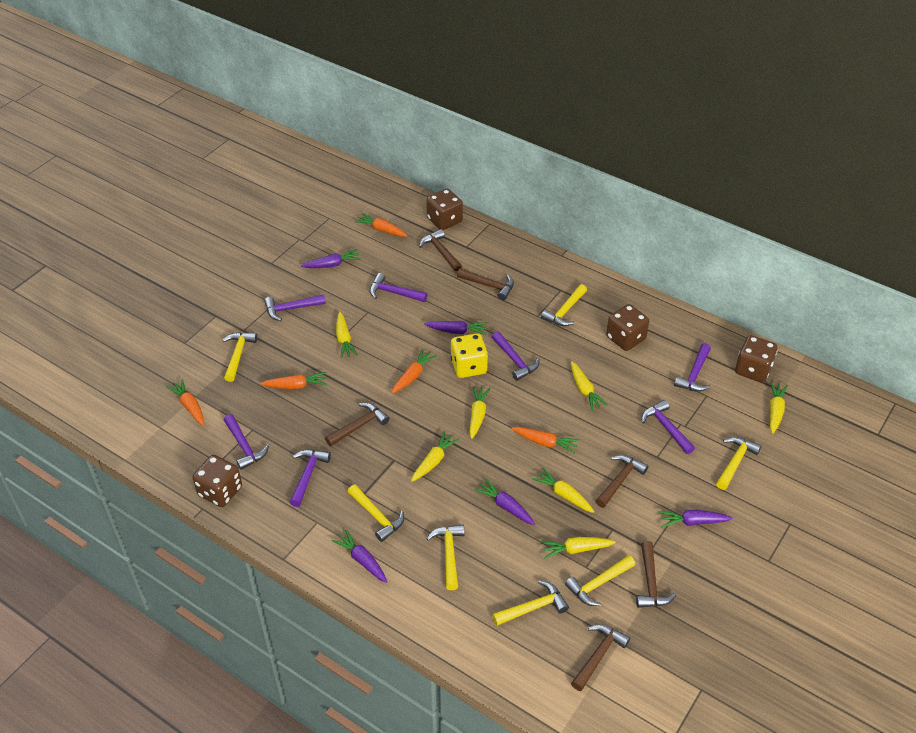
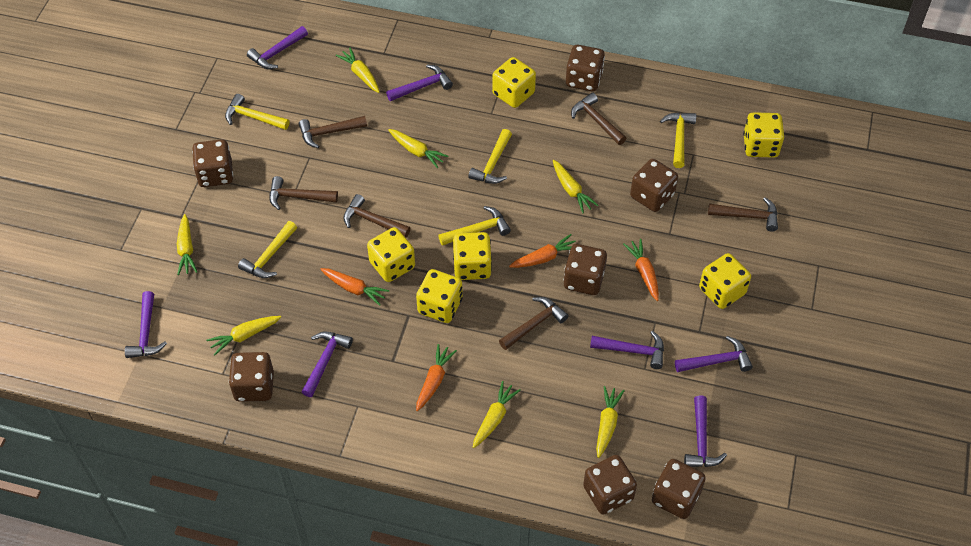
brown dice: [192,455,242,507] [426,189,463,230] [606,304,649,351] [735,335,778,382] = 4 -> [192,139,233,187] [229,352,274,402] [563,244,607,295] [566,45,605,92] [583,455,637,515] [630,159,678,212] [652,459,706,519] = 7
orange carrot: [167,379,204,426] [261,372,327,389] [354,213,408,237] [391,349,437,393] [511,427,579,454] = 5 -> [320,268,389,306] [416,344,457,411] [509,234,576,268] [623,239,659,301] = 4
purple carrot: [301,249,361,268] [332,529,387,583] [424,321,487,335] [474,479,535,525] [659,510,733,527] = 5 -> none = 0
yellow dice: [451,333,488,378] = 1 -> [367,227,415,282] [416,269,463,323] [453,232,492,280] [492,57,536,108] [699,253,751,309] [743,112,784,158] = 6
yellow hammer: [222,332,257,382] [348,484,404,542] [426,524,465,590] [492,580,569,626] [541,284,587,326] [565,555,635,606] [716,437,761,490] = 7 -> [225,94,290,130] [238,221,297,278] [438,206,511,246] [468,129,512,184] [660,113,696,168] = 5

